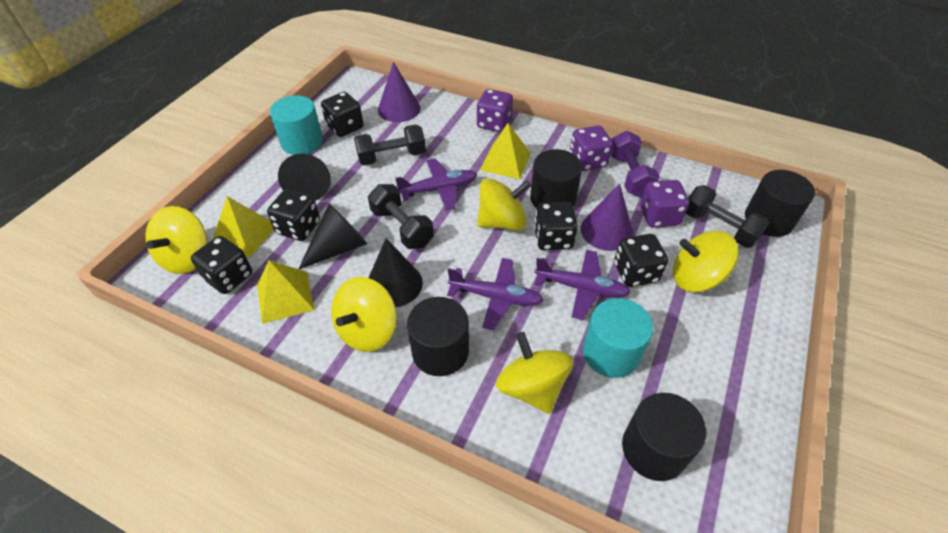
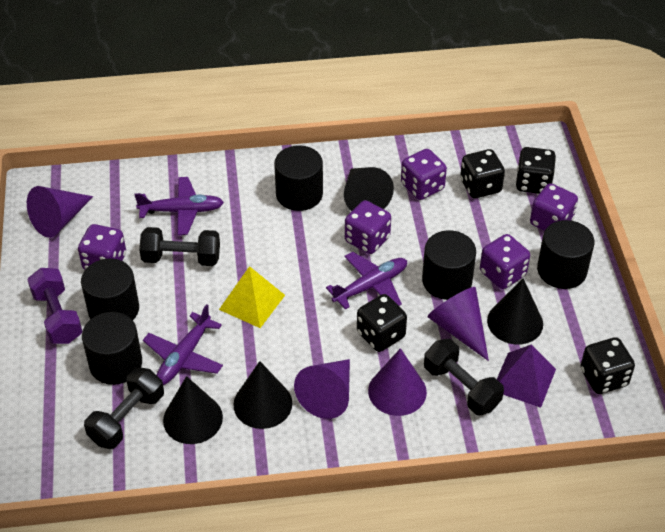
black cone: [278,153,331,201] [298,204,367,269] [368,239,423,307] = 3 -> [163,376,223,444] [233,361,292,429] [344,167,394,211] [487,278,543,345] = 4
black cylinder: [407,297,469,376] [530,149,582,208] [622,393,706,481] [745,170,815,237] = 4 -> [81,259,139,320] [82,312,142,385] [274,145,323,211] [422,230,476,300] [537,220,594,289] = 5
black dice: [191,236,252,294] [267,189,320,241] [321,92,364,137] [534,202,578,250] [614,234,668,287] = 5 -> [357,294,407,352] [460,149,505,198] [516,147,556,194] [581,337,635,394] = 4
purple cone: [378,62,421,122] [581,184,633,251] = 2 -> [27,186,93,238] [294,359,350,419] [368,348,427,416] [428,287,489,361] = 4
purple dice: [476,89,513,132] [570,125,613,171] [640,180,689,227] = 3 -> [78,224,126,269] [345,200,391,254] [401,149,447,200] [480,234,530,289] [530,183,578,231] = 5
purple pyramid: none = 0 -> [497,345,556,408] = 1
turquoise cylinder: [270,95,323,155] [583,298,653,378] = 2 -> none = 0
yellow pyramid: [213,196,274,257] [257,260,314,324] [480,123,531,179] = 3 -> [219,266,285,328] = 1
yellow spinning top: [145,206,208,274] [331,277,397,352] [477,178,531,231] [496,332,573,414] [673,231,739,292] = 5 -> none = 0

